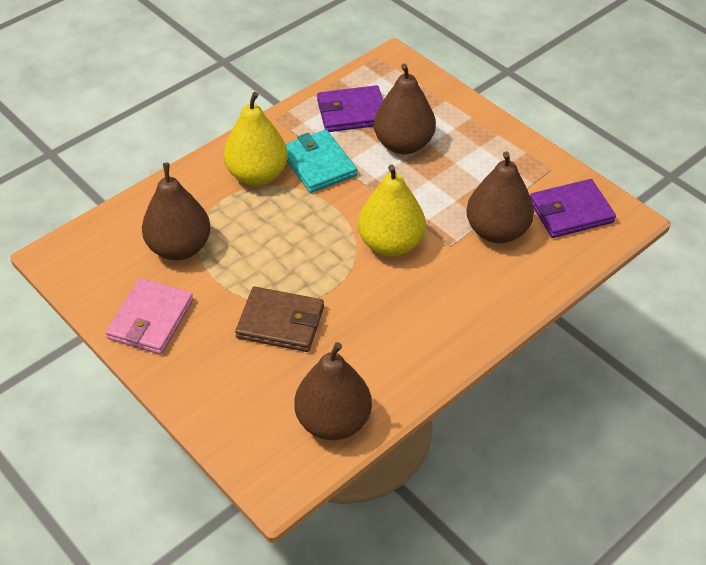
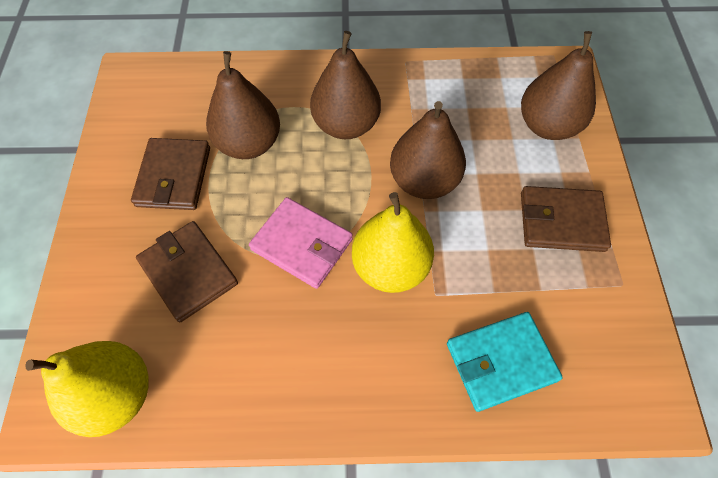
brown wallet: [235,287,324,352] = 1 -> [131,138,210,210] [136,221,238,322] [521,186,611,252] = 3
purple wallet: [317,85,383,132] [530,179,616,238] = 2 -> none = 0

